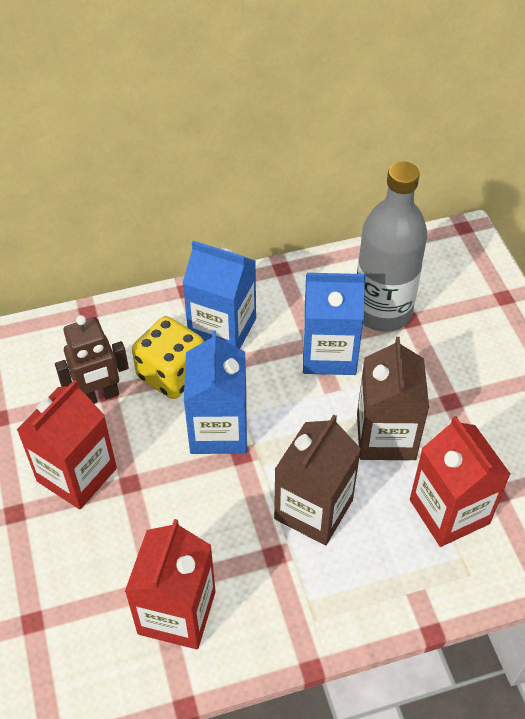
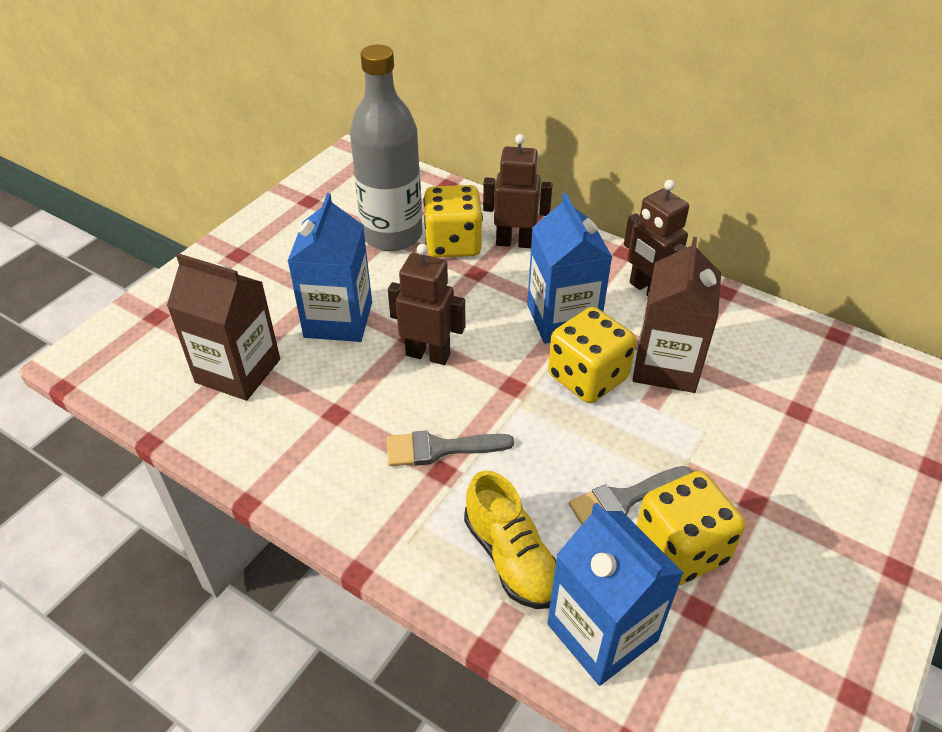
brown robot: [55,315,129,404] = 1 -> [388,244,465,365] [483,134,553,248] [624,180,689,296] = 3
grey brush: none = 0 -> [387,431,514,466] [569,466,692,525] = 2
red carton: [17,380,117,510] [125,519,216,649] [410,416,511,547] = 3 -> none = 0
yellow dice: [132,316,204,399] = 1 -> [423,185,483,258] [548,307,636,403] [636,471,745,585] = 3
yellow shoe: none = 0 -> [464,471,556,609] = 1

